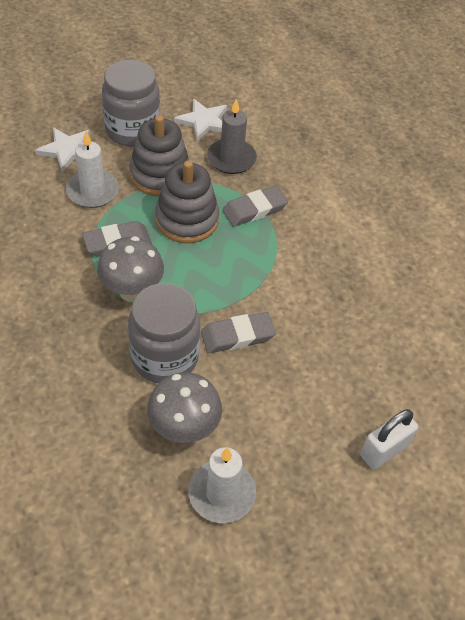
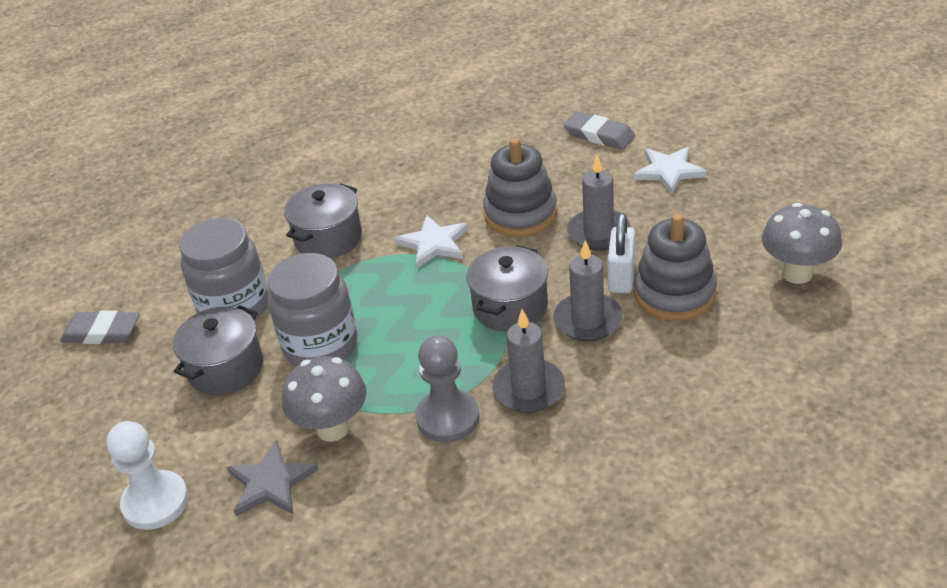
grey candle: [207,99,257,174] = 1 -> [492,309,565,413] [553,240,623,341] [567,155,631,251] = 3
grey eraser: [82,221,152,257] [201,312,276,353] [222,186,288,227] = 3 -> [60,310,140,344] [564,112,635,150] = 2
grey pawn: none = 0 -> [416,335,480,443] = 1
grey pot: none = 0 -> [173,305,263,395] [284,183,362,259] [466,245,548,332] = 3
grey star: none = 0 -> [227,440,318,516] = 1
white candle: [66,132,119,208] [189,447,256,523] = 2 -> none = 0
white pawn: none = 0 -> [106,421,189,530] = 1

